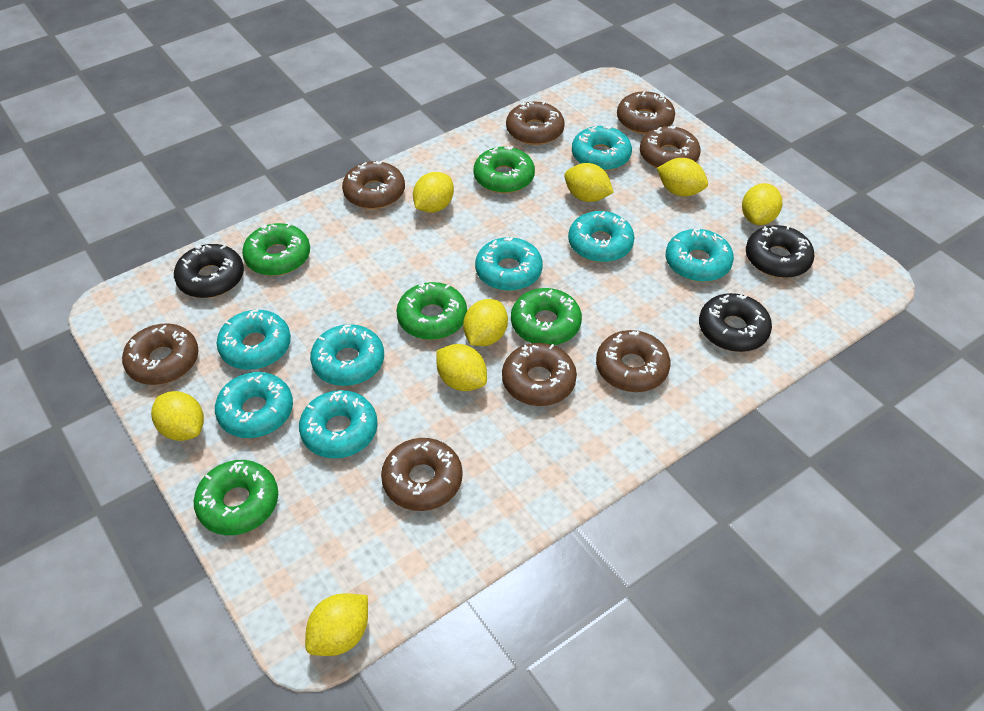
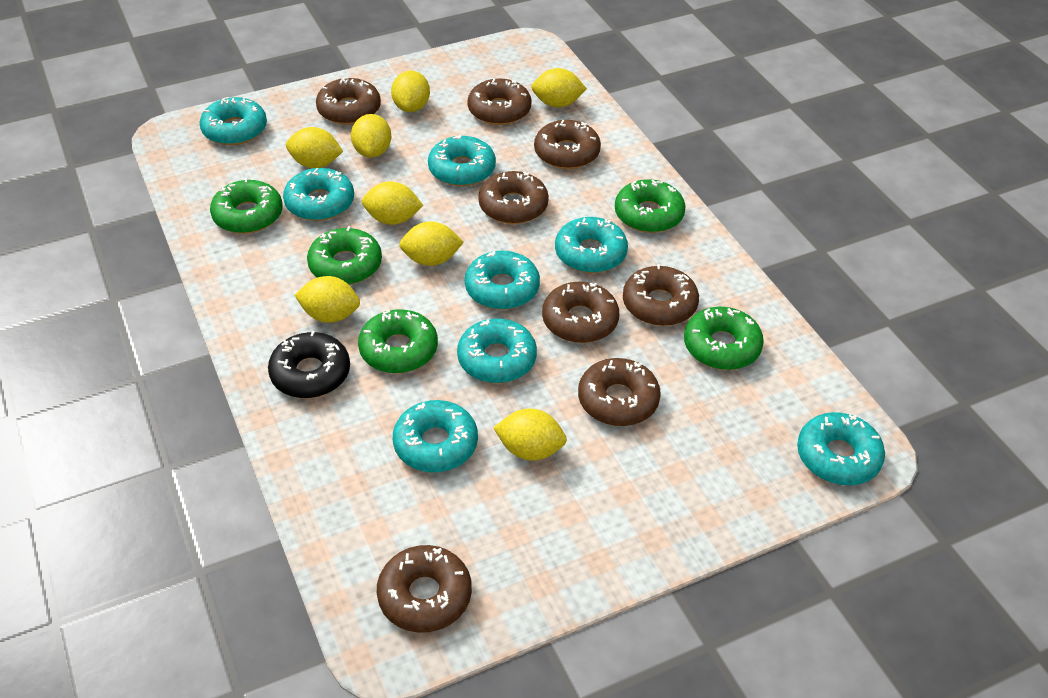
black donut: [174,244,244,298] [699,293,772,352] [746,225,815,278] = 3 -> [268,331,350,398] = 1

